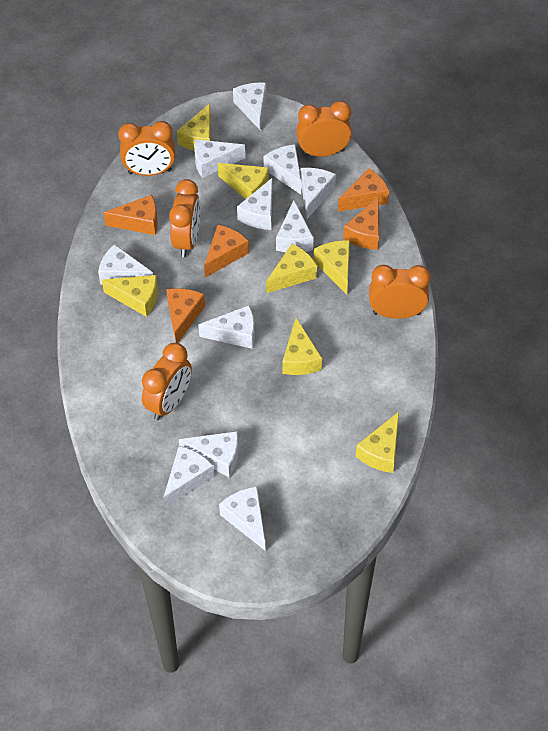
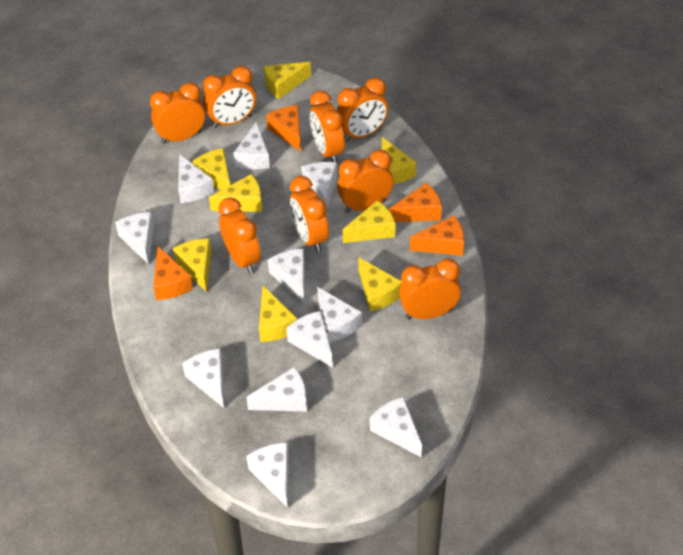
orange cheese: [104,195,158,235] [166,288,205,343] [204,225,249,278] [338,168,389,211] [343,197,379,250] = 5 -> [153,247,193,300] [266,105,301,152] [389,183,442,222] [410,216,464,256] = 4
orange clock: [118,121,175,176] [142,343,192,420] [169,179,200,257] [296,101,352,157] [369,265,431,319] = 5 -> [150,82,205,144] [203,66,256,128] [218,197,261,274] [290,176,329,252] [310,91,345,162] [337,78,388,142] [337,150,393,213] [399,258,461,319] = 8
yellow cheese: [102,275,158,317] [177,103,211,151] [218,163,269,199] [266,244,317,293] [282,318,322,375] [314,240,350,295] [356,412,399,473] = 7 -> [173,238,211,292] [192,148,230,190] [209,174,262,212] [259,286,297,342] [264,62,311,99] [342,200,395,243] [358,257,402,311] [382,137,416,184] = 8

